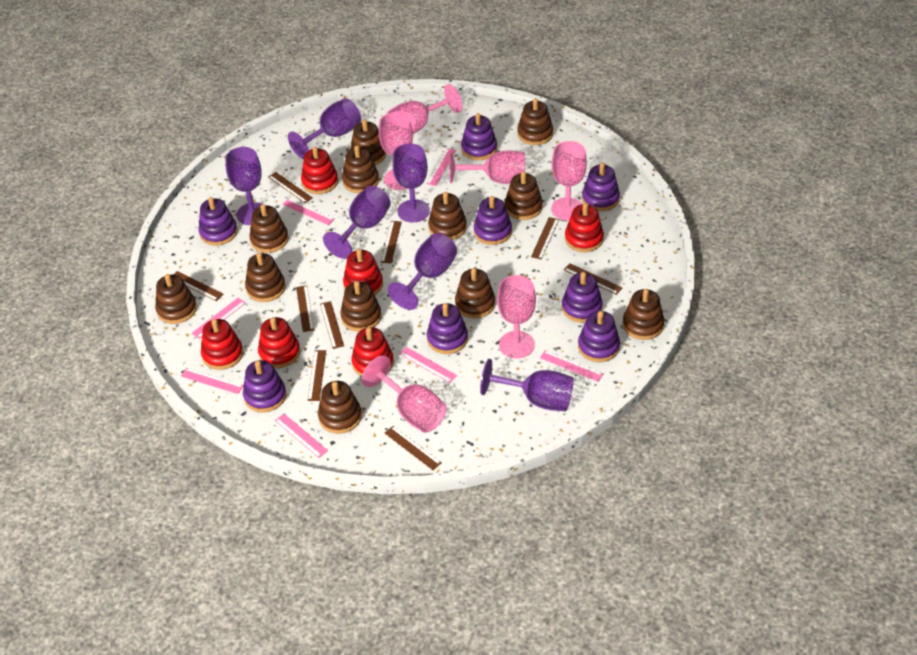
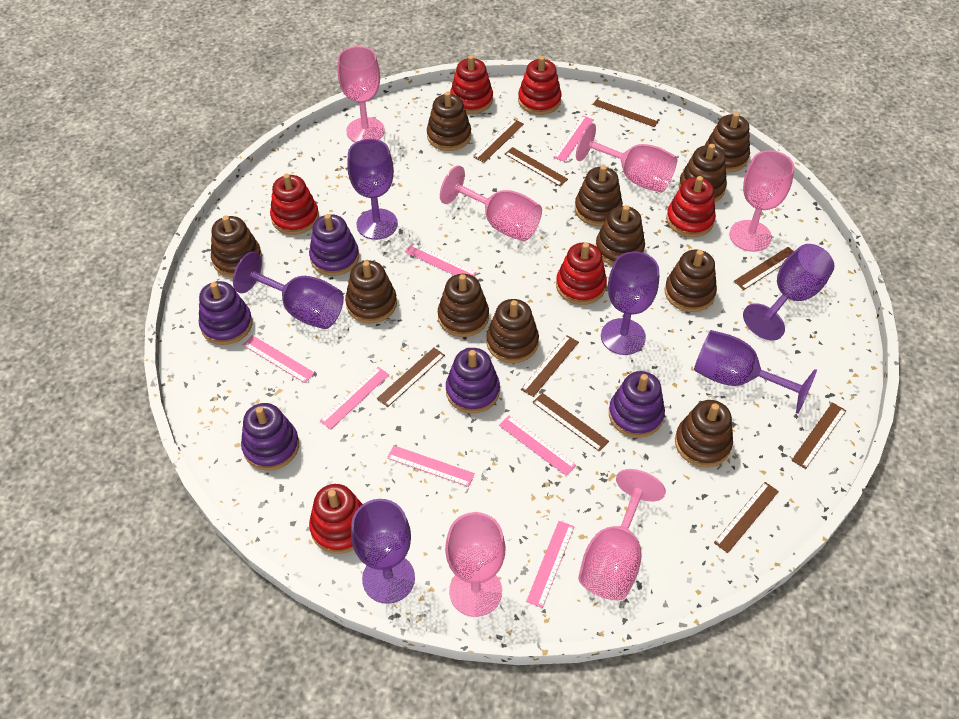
brown stacking toy: [155,274,197,324] [245,252,286,302] [249,204,289,253] [318,381,362,434] [340,281,381,332] [342,146,379,193] [350,120,386,165] [428,192,467,240] [455,268,495,318] [505,171,543,220] [517,98,553,145] [623,289,664,340] = 12 -> [211,216,262,277] [345,261,397,324] [427,91,471,151] [438,274,489,337] [486,299,539,363] [575,165,623,226] [596,205,645,266] [665,249,717,312] [675,400,733,467] [679,144,727,203] [705,112,750,172] = 11
purple stacking toy: [198,197,237,246] [243,360,286,412] [427,303,468,354] [461,113,497,160] [474,196,512,245] [562,272,603,323] [578,311,620,362] [582,163,620,211] = 8 -> [199,281,253,345] [241,403,299,471] [309,214,359,276] [446,348,500,414] [609,371,665,438] = 5

